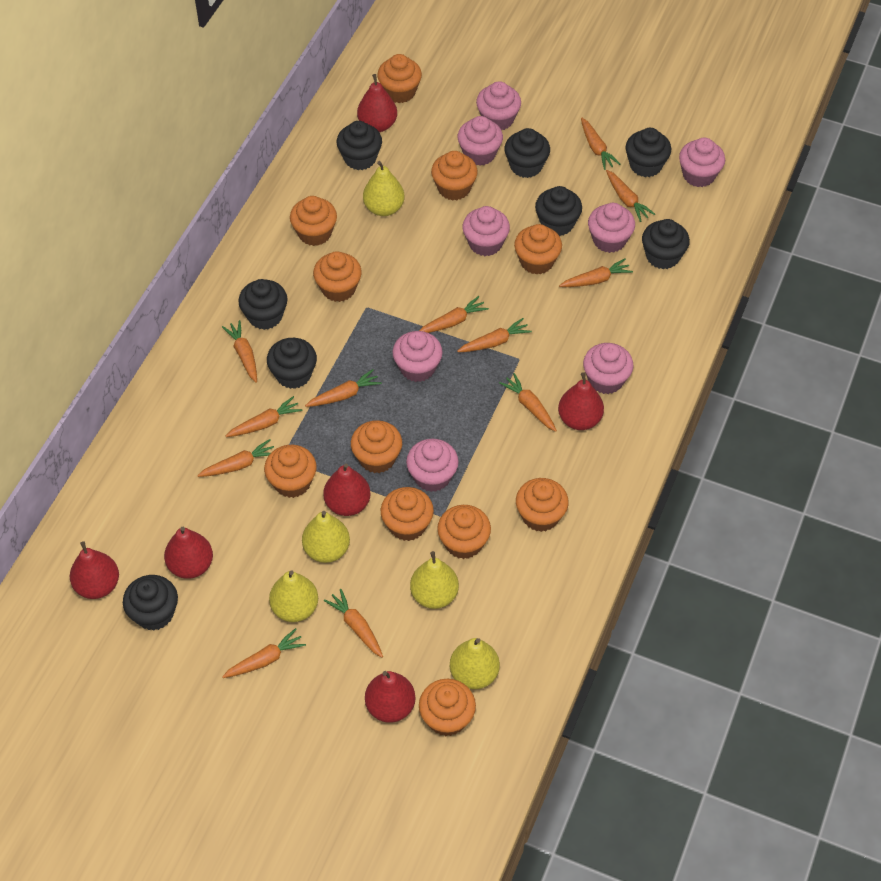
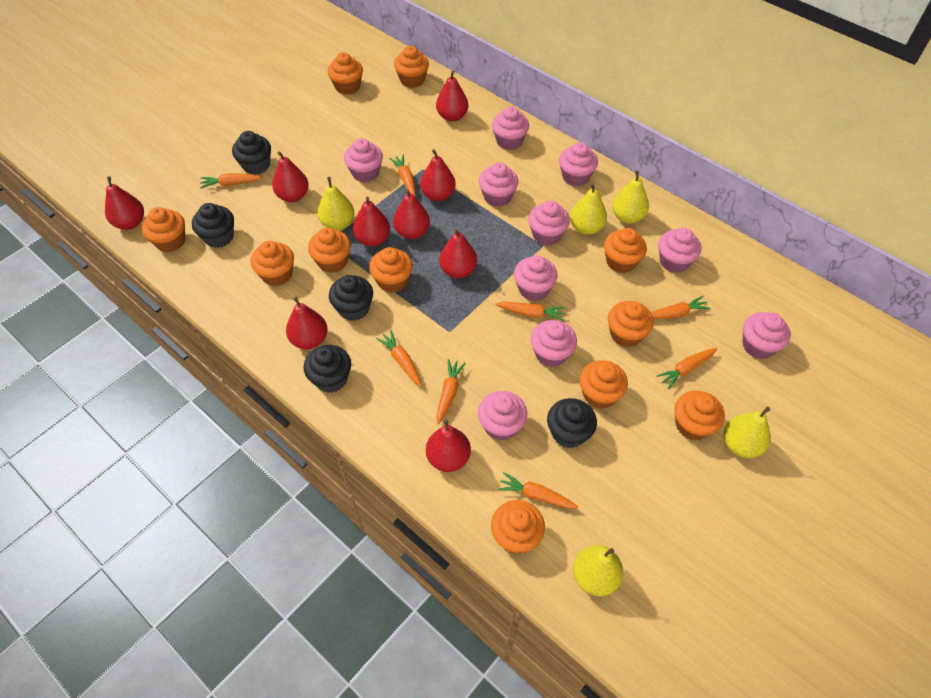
black cupcake: [123,575,178,631] [238,279,288,330] [267,338,317,389] [337,121,382,170] [504,128,550,178] [535,186,582,236] [625,128,671,177] [642,219,690,269] = 8 -> [192,203,234,248] [232,131,271,175] [304,345,351,393] [329,275,373,321] [547,398,597,448] = 5
orange carrot: [197,439,274,477] [222,320,257,383] [222,628,306,678] [226,396,303,437] [305,369,382,407] [324,589,383,658] [419,296,489,333] [457,318,532,352] [499,373,557,432] [559,258,633,287] [581,118,620,170] [606,170,655,222] = 12 -> [200,173,263,189] [376,330,421,386] [389,155,416,197] [436,359,466,424] [495,302,566,321] [497,472,579,509] [651,296,711,319] [656,348,717,389] = 8
pink cupcake: [393,331,442,382] [406,439,459,492] [458,116,503,166] [462,206,510,256] [476,81,521,130] [583,343,634,394] [588,203,635,253] [679,137,725,187] = 8 -> [344,138,383,182] [478,391,527,441] [479,162,518,207] [492,107,529,150] [514,255,558,301] [528,201,570,246] [530,320,577,367] [559,142,598,186] [658,228,701,273] [742,312,791,359] = 10
red pear: [70,541,119,599] [164,527,213,579] [323,463,371,516] [357,74,397,132] [365,671,416,723] [558,372,604,430] = 6 -> [105,176,144,230] [272,151,309,202] [286,297,328,349] [353,197,390,247] [393,189,430,239] [420,149,456,201] [426,419,471,472] [436,71,468,122] [439,228,477,278] = 9

